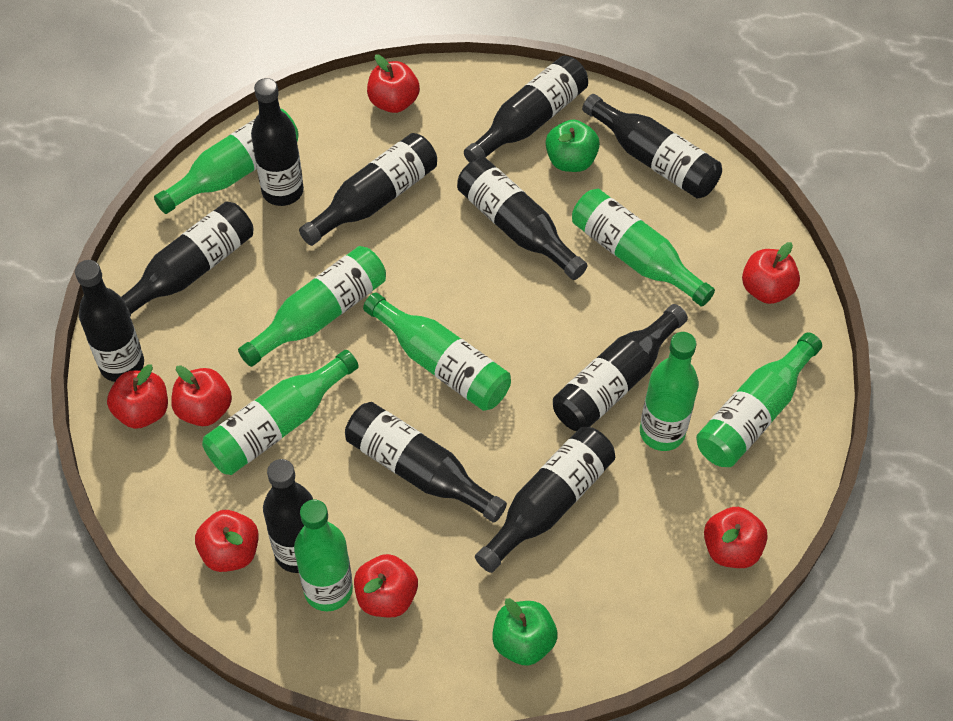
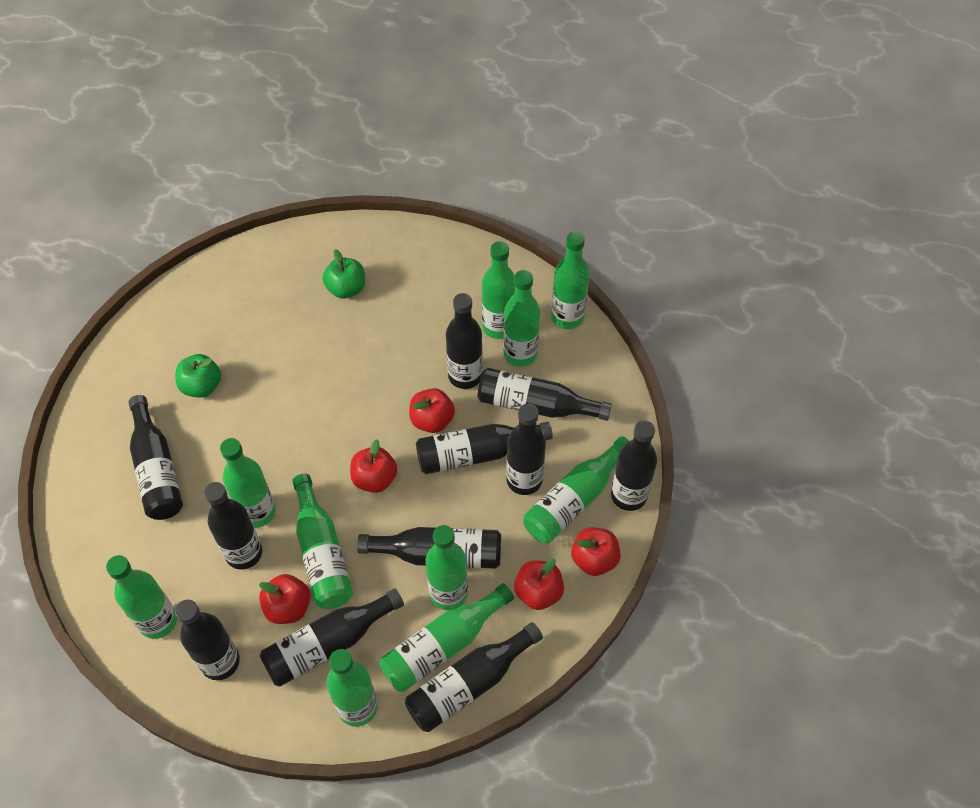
green bottle: [154,108,299,214] [202,350,359,475] [238,246,386,367] [294,499,353,611] [363,292,511,411] [572,189,715,307] [640,332,699,451] [696,332,822,467] = 8 -> [106,555,177,639] [220,438,276,528] [292,474,353,609] [326,649,378,727] [380,583,514,692] [425,525,468,610] [482,241,515,339] [503,270,540,367] [523,436,629,543] [551,231,590,329] = 10
red apple: [107,364,168,429] [171,365,232,426] [195,510,259,572] [354,554,418,617] [367,54,420,113] [704,507,768,568] [742,242,800,304] = 7 -> [259,574,310,624] [350,439,397,493] [409,388,455,433] [514,558,564,610] [571,527,621,576] = 5

